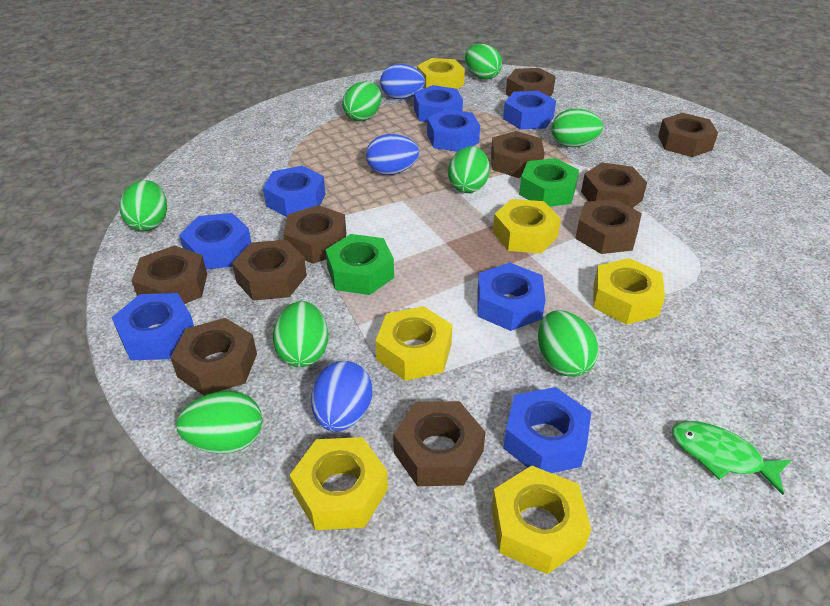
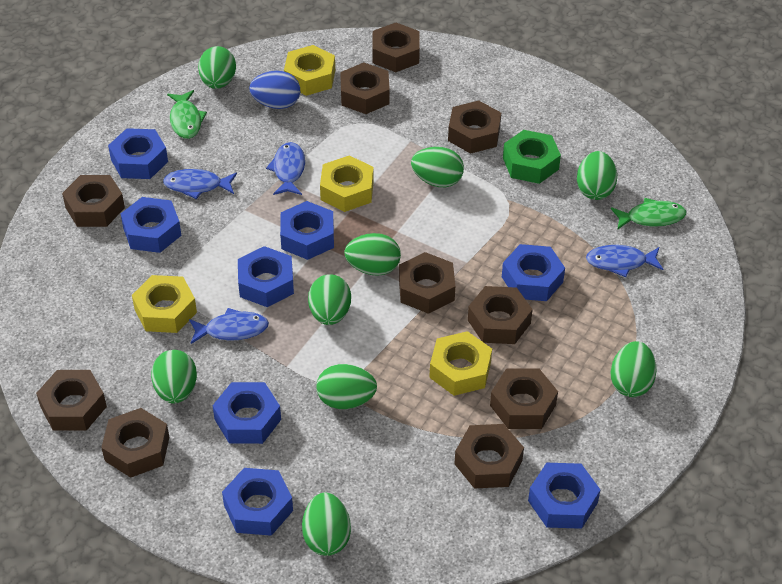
blue egg: [311,361,372,431] [366,134,419,175] [380,64,425,99] = 3 -> [249,71,300,109] = 1
blue fish: none = 0 -> [163,169,237,199] [189,308,269,344] [266,142,305,195] [586,245,663,277] = 4
green egg: [120,180,167,231] [176,391,262,454] [273,301,328,367] [342,81,381,121] [448,146,490,193] [465,44,502,80] [538,310,598,377] [551,109,603,147] = 8 -> [151,350,197,404] [198,46,236,89] [302,492,351,556] [308,274,351,325] [317,364,377,409] [344,233,401,276] [411,147,464,187] [577,151,617,200] [611,341,656,397] = 9
green fish: [672,421,791,495] = 1 -> [167,90,207,139] [611,198,686,230] = 2
green nut: [325,234,394,295] [519,158,579,207] = 2 -> [503,130,561,184] = 1
yellow nut: [290,437,388,530] [376,306,453,381] [417,58,465,89] [491,466,591,574] [493,199,561,253] [593,258,665,325] = 6 -> [132,275,197,333] [284,45,335,96] [320,155,374,212] [429,331,492,396] = 4

